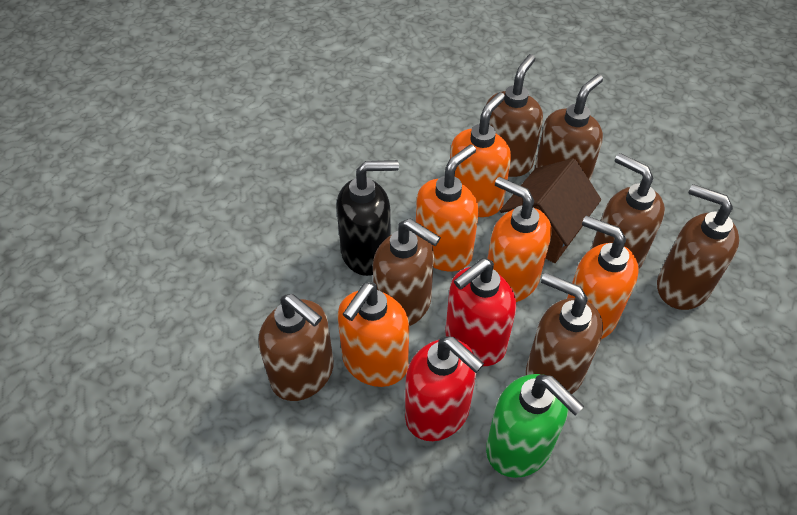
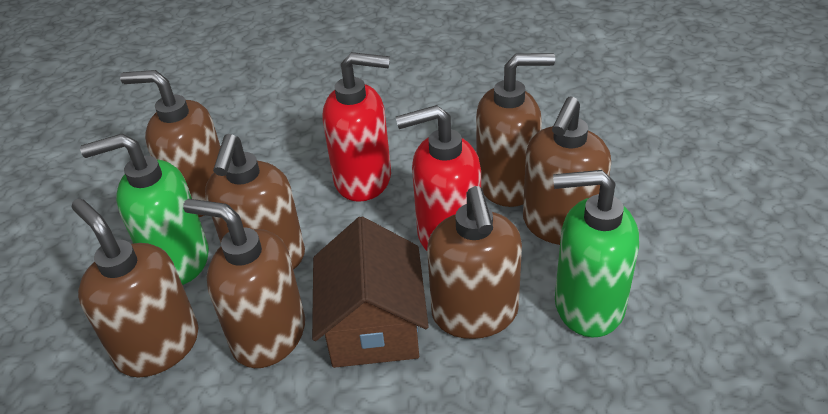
black soap dispenser: [336,160,399,276] = 1 -> none = 0
green soap dispenser: [486,374,584,478] = 1 -> [80,134,209,285] [553,170,639,337] = 2
orange soap dispenser: [337,282,409,387] [416,144,479,271] [450,92,511,217] [488,177,552,302] [567,216,639,339] = 5 -> none = 0

